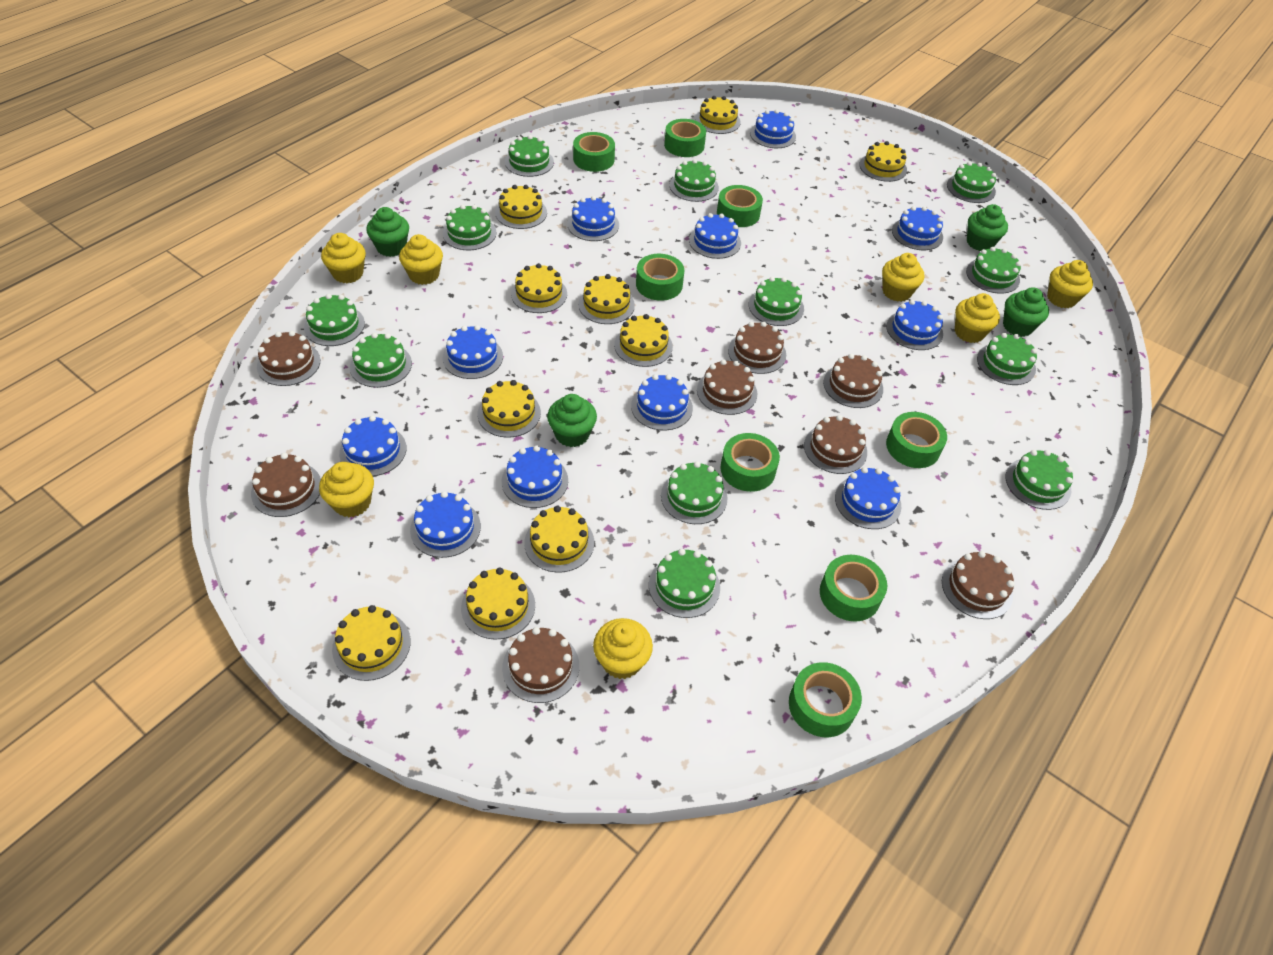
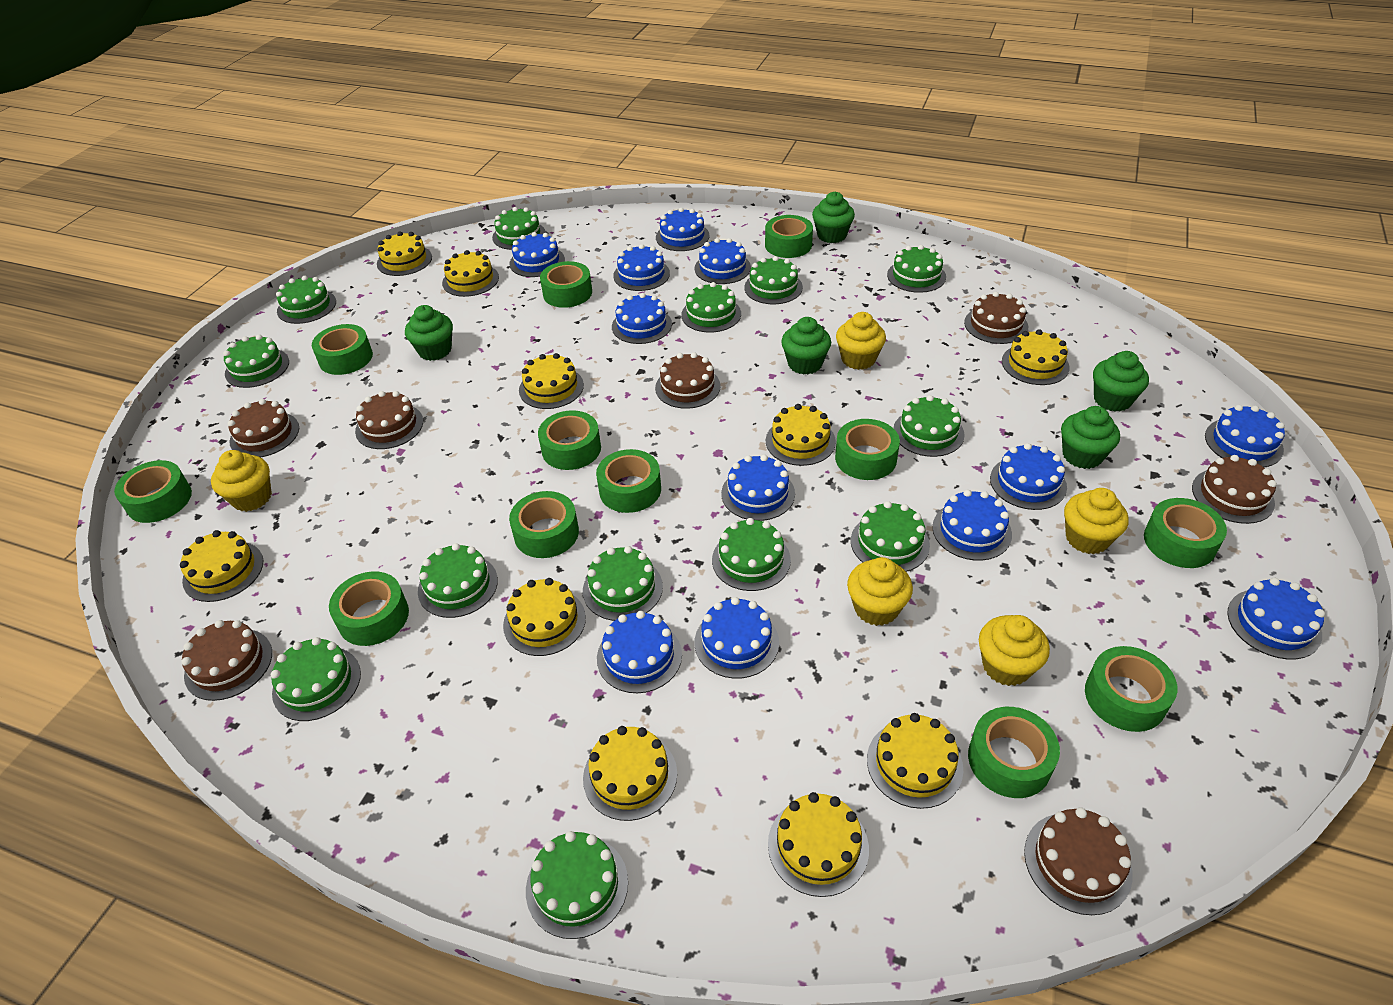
blue cake: [339,415,407,476] [410,491,481,558] [442,325,503,379] [502,445,568,508] [567,196,619,241] [631,374,693,431] [689,213,741,259] [750,110,796,148] [835,467,901,529] [886,300,943,350] [892,206,943,250] = 11 -> [509,232,565,277] [597,611,682,693] [612,293,672,344] [613,244,670,291] [656,208,710,251] [694,238,751,284] [694,597,779,679] [721,455,795,521] [932,490,1012,561] [990,443,1067,510] [1205,405,1285,467] [1227,578,1325,659] = 12
brown cake: [251,453,321,517] [257,331,320,386] [502,627,579,703] [697,359,757,415] [728,322,786,374] [804,415,867,474] [823,354,883,408] [942,551,1015,619] = 8 -> [181,620,272,701] [228,399,299,457] [355,391,423,449] [655,352,721,409] [964,292,1028,344] [1024,808,1133,915] [1192,455,1277,524] = 7
green cake: [304,294,365,346] [350,333,412,388] [443,205,496,250] [505,135,554,177] [649,549,720,618] [661,461,728,524] [670,159,719,202] [749,277,804,326] [947,162,996,203] [966,247,1021,294] [977,333,1037,385] [1005,450,1073,510] = 12 -> [223,335,289,388] [271,637,361,721] [276,276,336,324] [418,543,498,618] [492,207,546,250] [526,831,628,939] [583,546,663,621] [681,282,741,332] [712,518,791,591] [744,256,803,304] [851,501,930,572] [887,245,946,293] [894,395,965,457] = 13
green cupcake: [366,207,409,257] [547,394,597,447] [967,204,1008,251] [1003,287,1049,337] = 4 -> [405,305,453,361] [781,317,831,375] [812,192,855,243] [1061,406,1120,469] [1093,351,1149,412] = 5
green tape: [573,132,615,172] [636,254,684,301] [664,119,706,157] [717,185,763,227] [720,433,780,492] [789,662,862,737] [820,555,887,622] [886,412,947,468] = 8 -> [114,460,192,523] [312,324,373,375] [329,571,409,646] [509,491,579,558] [538,410,601,470] [540,261,592,308] [596,449,661,513] [765,215,813,258] [835,419,900,480] [968,707,1060,798] [1085,646,1178,732] [1144,498,1227,568] = 12
yellow cupcake: [319,462,374,517] [321,233,366,283] [399,234,443,285] [593,618,653,679] [882,253,925,302] [955,293,1000,343] [1047,260,1093,308] = 7 -> [211,450,272,512] [836,312,886,370] [847,557,913,626] [979,615,1050,686] [1064,488,1129,554] = 5

